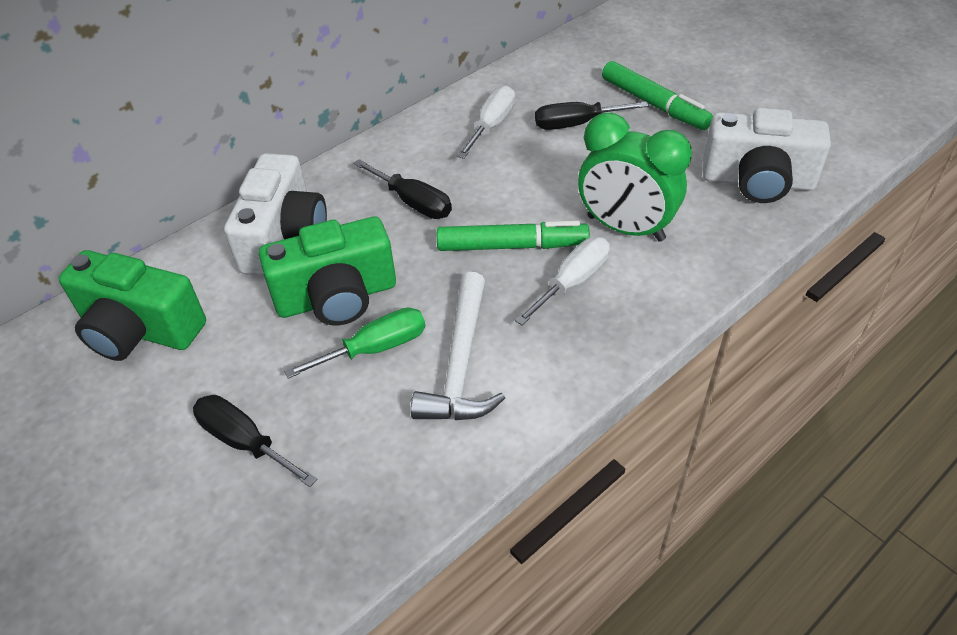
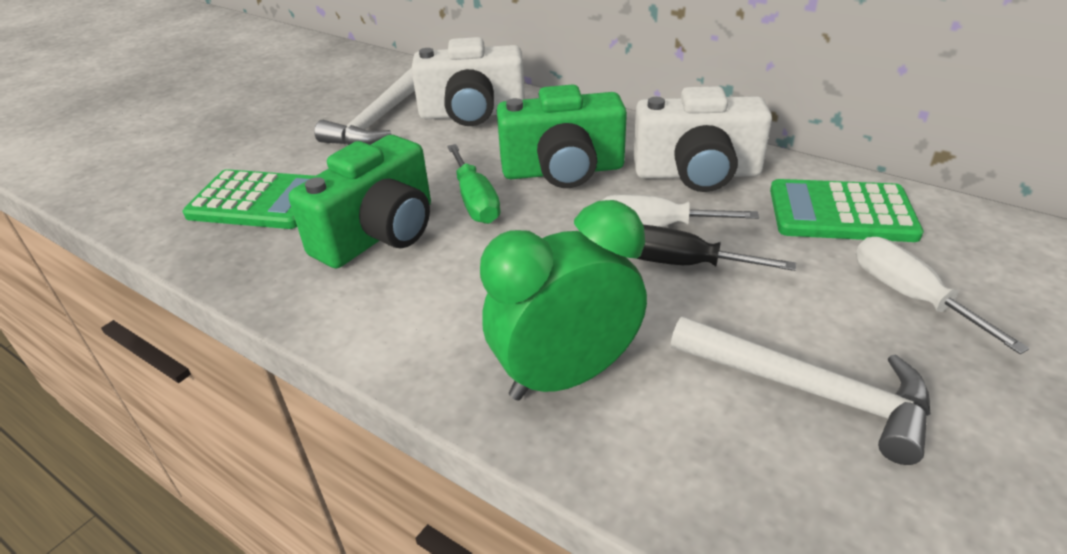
black screwdriver: [193,395,317,487] [354,159,452,219] [535,101,649,130] = 3 -> [636,225,796,271] = 1
green calculator: none = 0 -> [183,169,314,229] [770,179,924,242] = 2
green marker: [437,221,590,251] [602,61,713,130] = 2 -> none = 0
white hammer: [411,272,505,420] = 1 -> [314,69,415,145] [671,316,931,465] = 2

